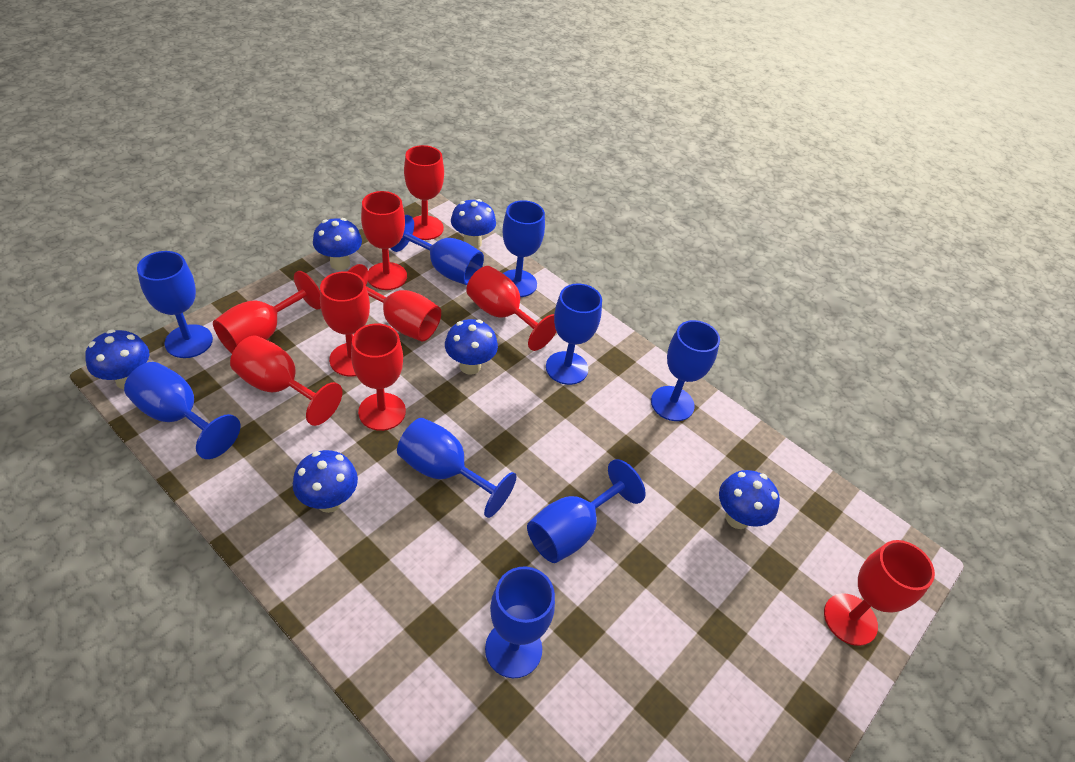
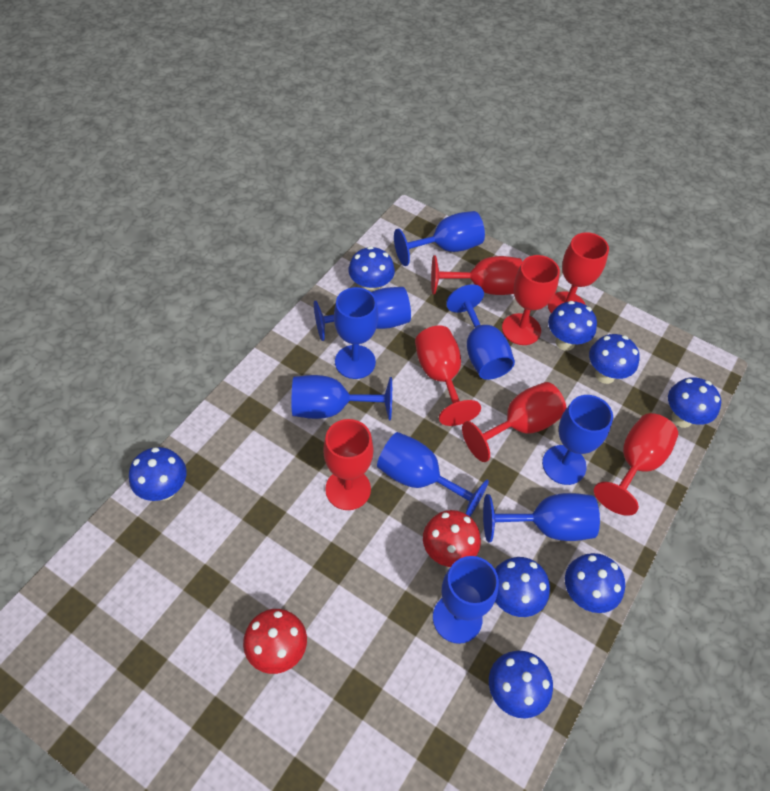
blue mushroom: [85,330,149,389] [293,450,358,513] [313,218,362,270] [445,319,498,375] [451,199,496,249] [719,470,780,529] = 6 -> [129,447,187,501] [348,246,395,292] [489,651,553,718] [495,557,550,617] [548,301,597,351] [565,553,625,613] [589,334,639,384] [668,377,721,428] = 8
red goblet: [213,271,321,353] [230,336,342,426] [320,272,370,377] [347,264,441,341] [351,323,406,431] [361,191,407,290] [404,145,444,240] [466,266,557,351] [824,540,935,646] = 9 -> [323,419,373,510] [415,326,481,426] [431,255,522,295] [462,382,566,462] [502,255,560,345] [548,232,609,313] [594,413,678,516] = 7
red mushroom: none = 0 -> [243,609,307,674] [423,510,481,567] = 2

